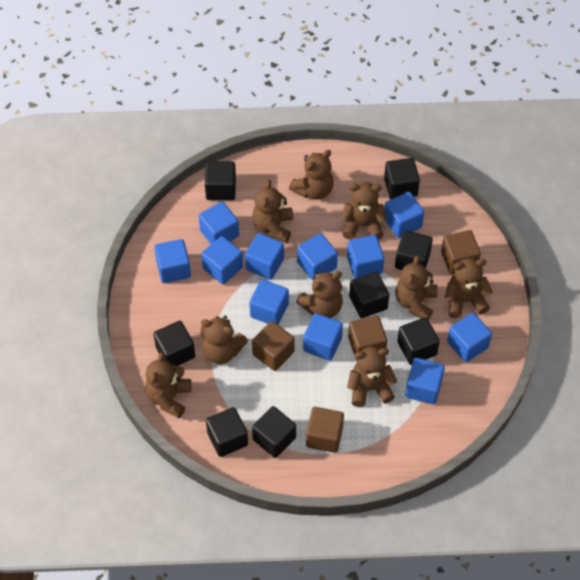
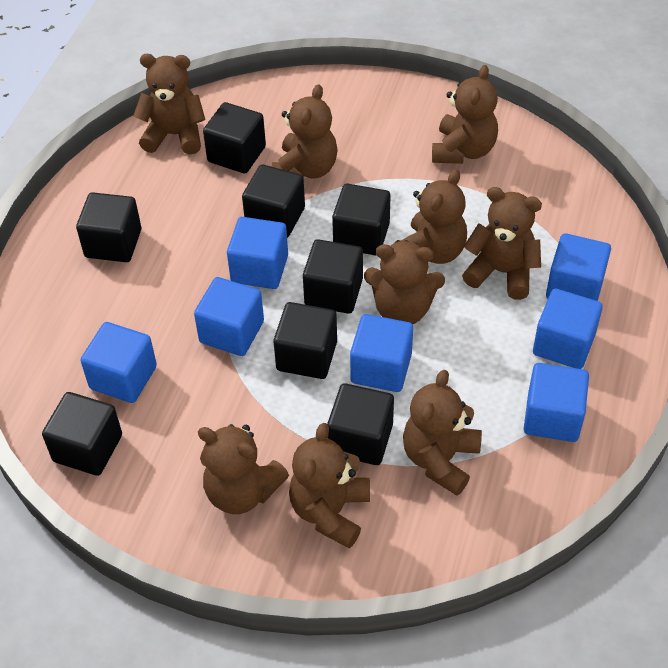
blue cube: [154,239,191,283] [199,202,239,244] [201,236,243,284] [245,233,284,280] [249,279,289,325] [297,233,338,281] [303,313,343,361] [347,235,384,278] [384,192,424,238] [405,358,445,404] [447,313,492,362] = 11 -> [80,322,157,403] [194,277,264,356] [227,217,288,289] [350,314,413,392] [524,363,589,442] [533,289,603,369] [546,233,611,301] = 7
brown cube: [252,321,294,371] [306,407,344,453] [348,315,387,360] [441,230,481,275] = 4 -> none = 0

